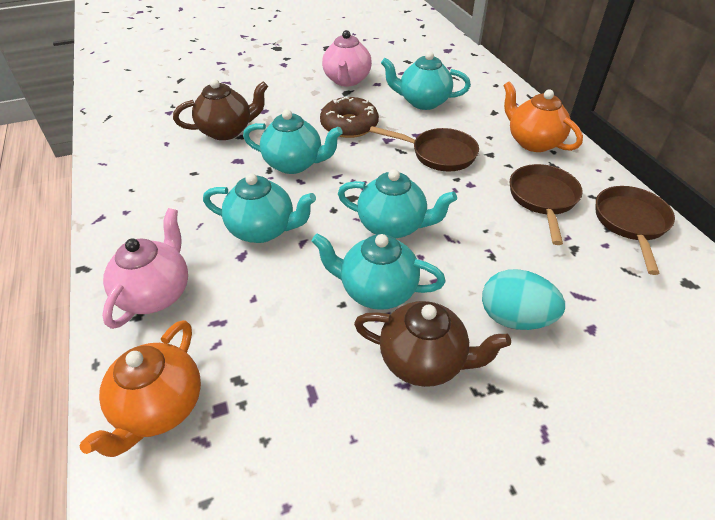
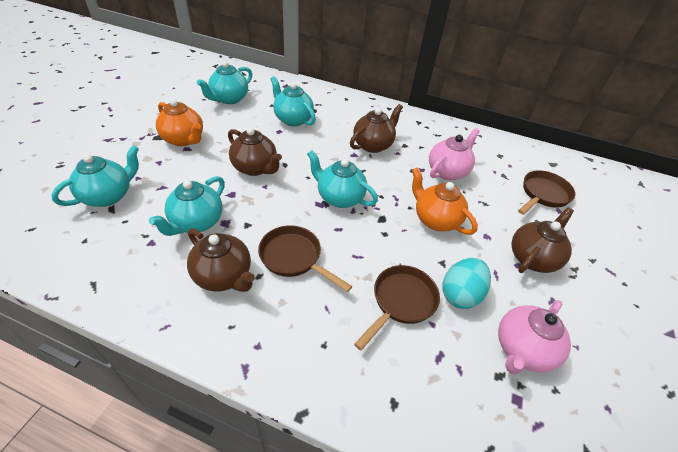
brown donut: [320,97,379,138] = 1 -> none = 0
brown teapot: [173,79,268,140] [354,301,511,387] = 2 -> [187,228,255,292] [228,127,282,176] [350,104,403,153] [511,207,574,273] = 4

